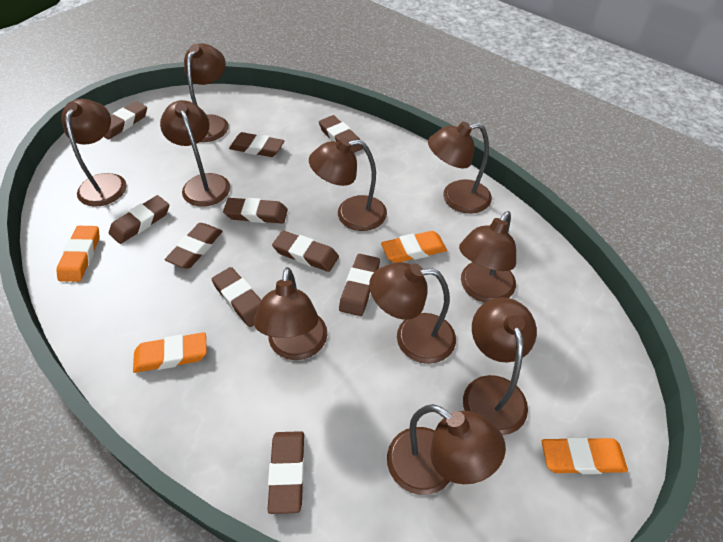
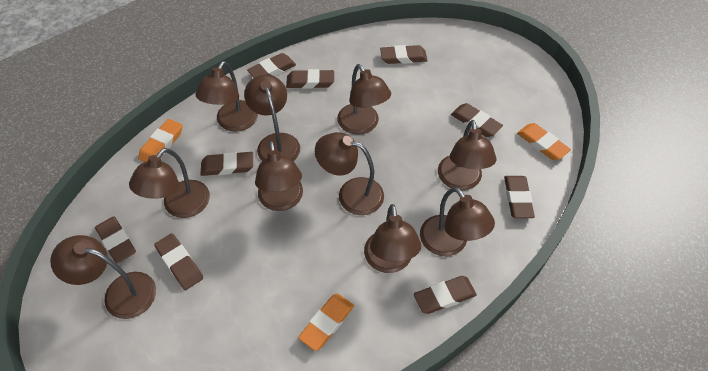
brown eraser: [104,101,147,139] [109,195,169,244] [165,223,223,268] [212,267,261,327] [223,198,288,224] [229,132,284,157] [268,431,304,514] [272,231,339,272] [319,115,363,153] [339,254,380,316] = 10 -> [95,216,136,263] [154,233,203,290] [201,152,253,176] [247,53,296,78] [286,69,334,89] [380,45,428,64] [414,276,477,314] [451,103,503,137] [504,176,535,218] = 9
orange eraser: [56,226,100,282] [133,332,207,373] [381,231,447,263] [542,437,628,474] = 4 -> [138,119,182,162] [298,294,354,351] [517,123,571,160] = 3

